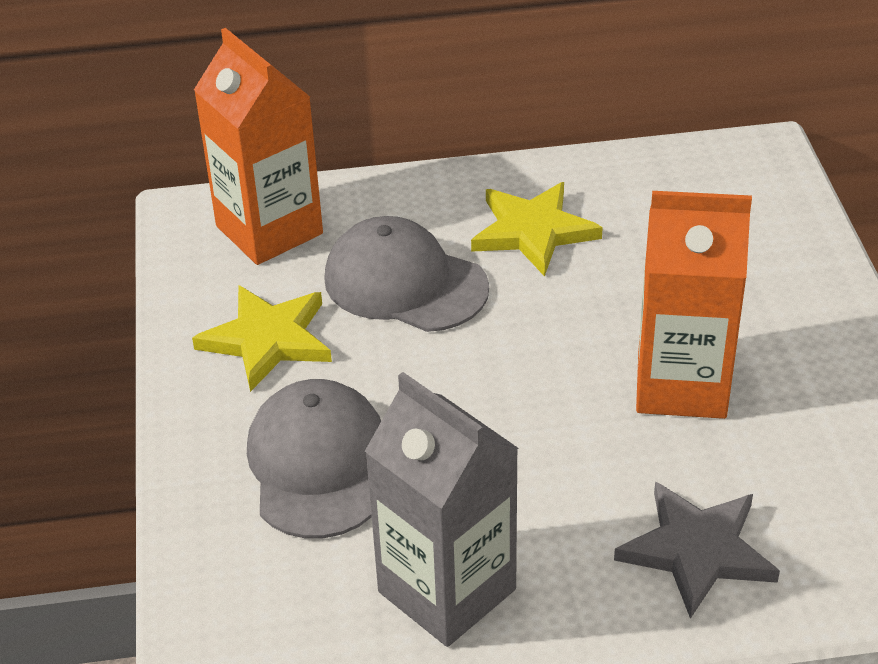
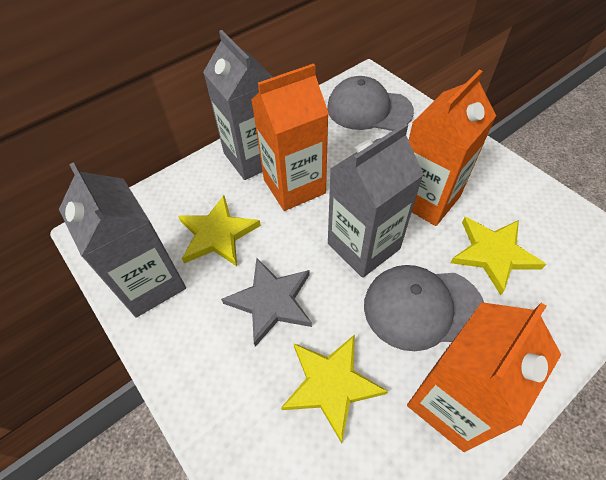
grey carton: [365,372,518,647] = 1 -> [59,162,186,318] [203,30,273,180] [328,123,424,278] = 3
orange carton: [194,28,323,265] [636,191,752,419] = 2 -> [251,63,329,211] [407,302,561,452] [409,70,496,226] = 3
yellow star: [192,285,332,392] [471,182,603,277] = 2 -> [178,195,261,266] [281,334,388,443] [450,217,546,295] = 3

